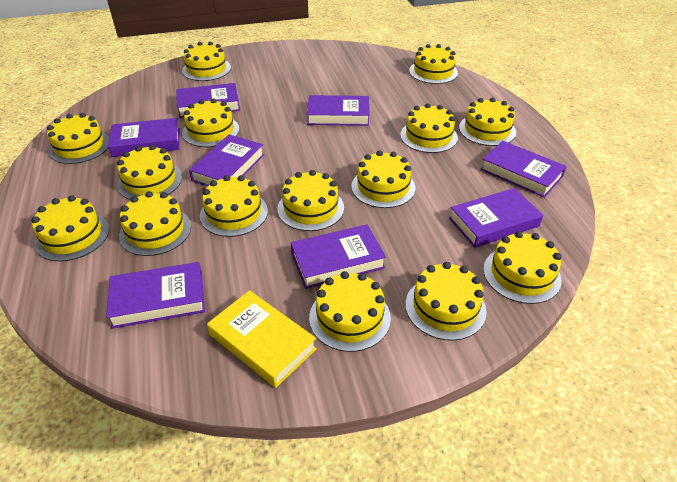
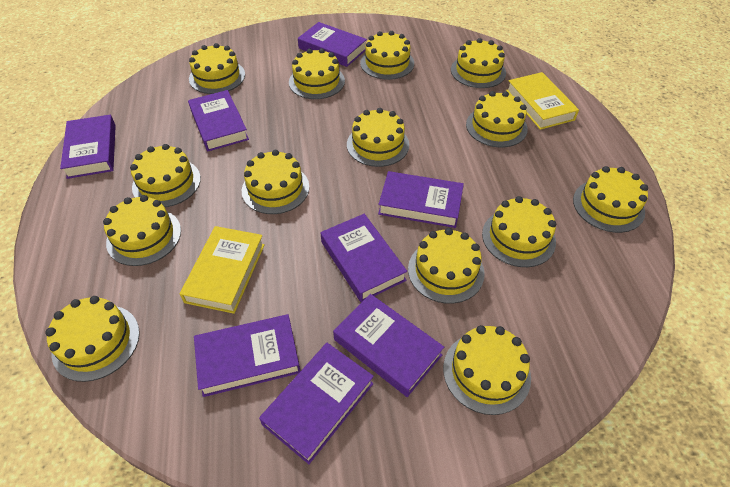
yellow book: [207,290,317,388] = 1 -> [180,226,265,314] [506,72,579,130] = 2
yellow cake: [31,195,109,262] [47,113,109,164] [117,145,182,200] [119,191,191,256] [182,42,231,81] [182,98,239,147] [200,175,268,237] [277,170,344,231] [309,271,391,352] [351,151,415,208] [400,103,458,153] [405,262,487,341] [409,44,458,84] [459,98,516,146] [483,231,562,304] = 15 -> [45,296,140,382] [103,195,181,266] [130,144,201,207] [189,43,245,94] [242,150,309,214] [289,48,345,99] [347,108,409,167] [360,31,414,80] [408,228,485,304] [443,325,531,415] [451,38,506,88] [466,91,528,147] [482,196,556,267] [573,166,648,233] = 14

